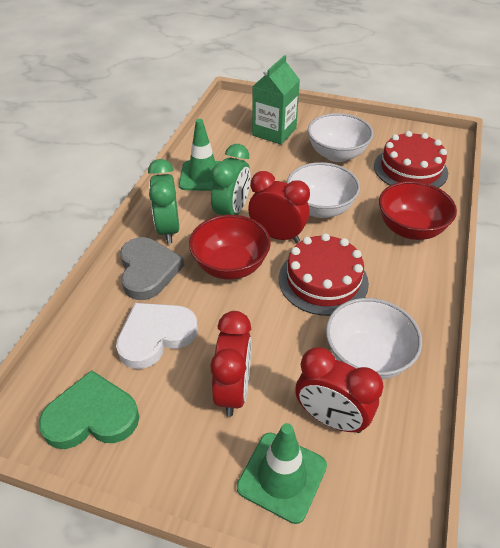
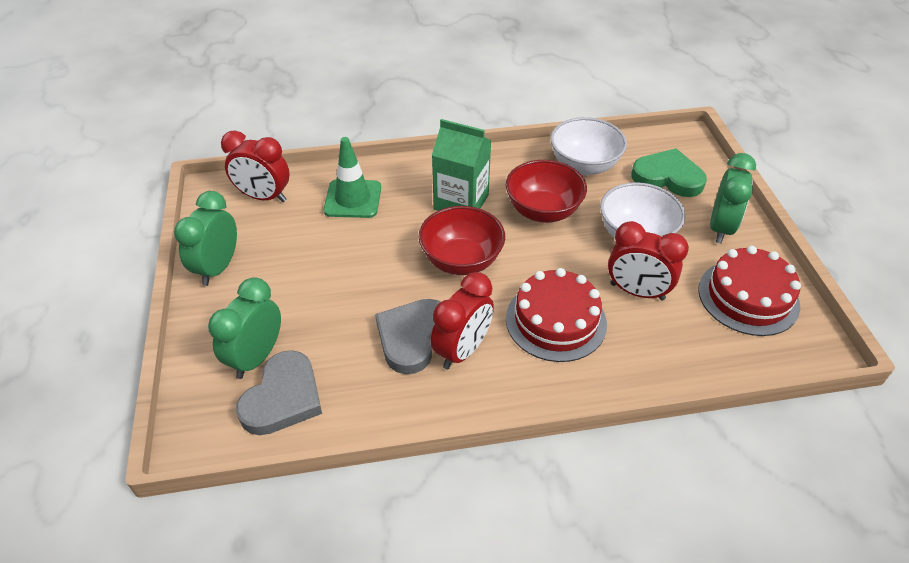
green clock: [148,159,179,244] [211,144,251,215] = 2 -> [174,191,237,286] [208,277,281,379] [710,153,756,244] = 3
green traffic cone: [179,119,222,191] [237,423,327,524] = 2 -> [323,137,381,218] = 1
grey heart: [120,237,184,300] = 1 -> [236,350,322,435] [375,299,440,374] = 2
white bowl: [287,162,360,218] [308,113,374,162] [326,298,422,380] = 3 -> [550,117,627,175] [600,182,686,238] = 2
white heart: [116,303,198,369] = 1 -> none = 0

